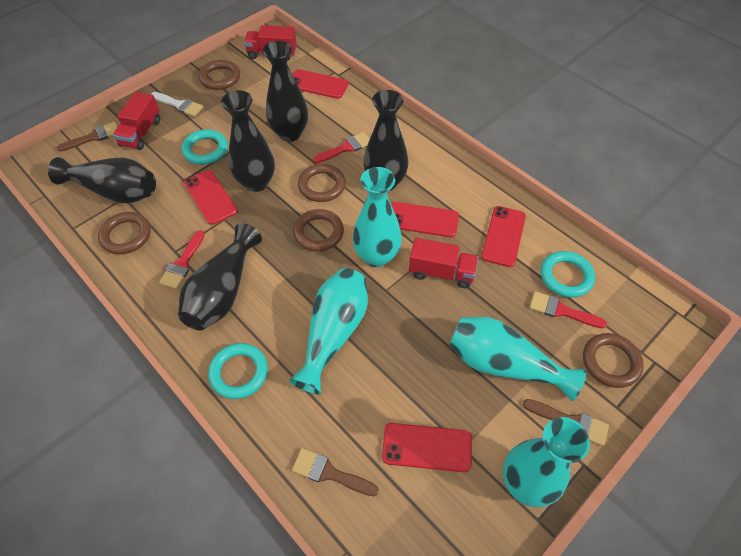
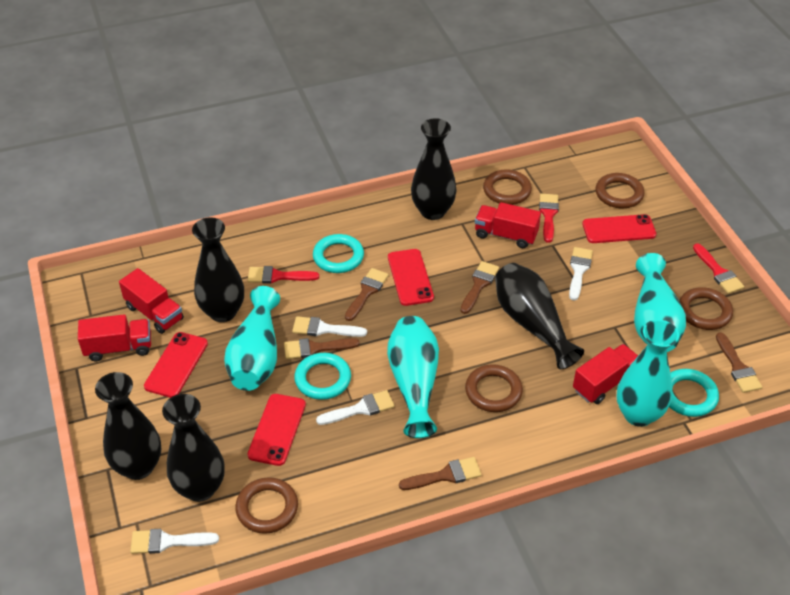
brown brush: [57,122,118,152] [292,448,379,496] [523,399,609,446] = 3 -> [284,338,360,359] [345,268,389,321] [399,457,482,490] [460,261,499,314] [716,332,762,393] = 5
red phone: [184,170,238,225] [293,69,349,99] [382,423,472,472] [391,202,459,237] [481,206,526,267] = 5 -> [144,332,208,398] [247,394,306,466] [388,249,434,306] [582,214,656,243] = 4
red truck: [113,92,160,150] [244,25,296,61] [409,238,479,288] = 3 -> [78,314,151,361] [119,268,184,334] [475,202,541,248] [573,344,638,404] = 4
white brush: [151,92,203,117] = 1 -> [130,529,219,554] [292,316,367,337] [316,390,395,425] [569,247,593,301] = 4

